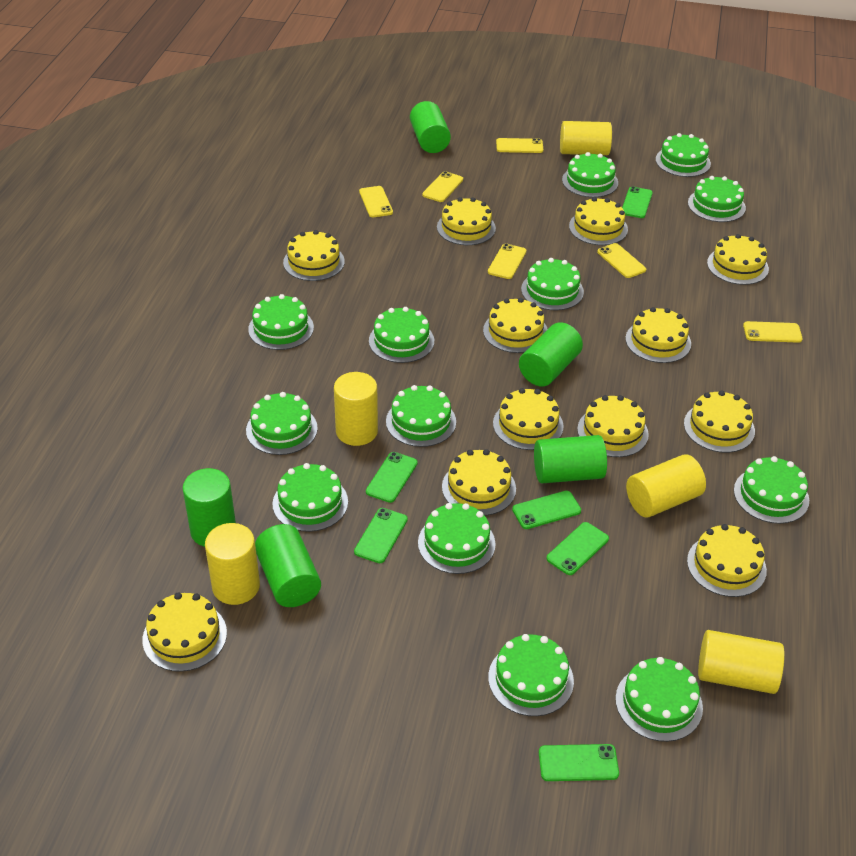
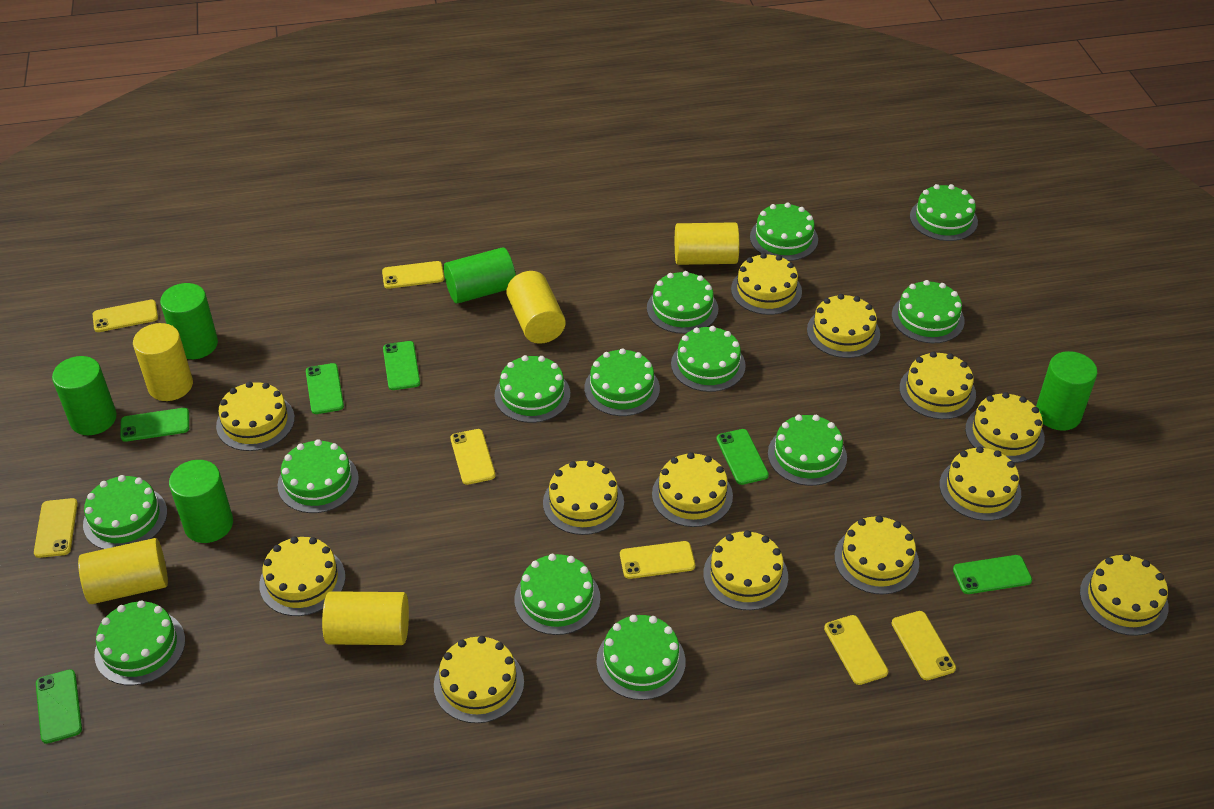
yellow cake: [142,592,227,672] [283,230,345,281] [437,197,496,245] [442,449,516,516] [483,298,547,353] [493,388,564,450] [569,197,628,245] [577,395,649,457] [625,307,691,363] [684,390,755,453] [687,524,767,597] [707,234,769,285] = 12 -> [216,382,295,451] [259,537,346,616] [434,636,524,723] [543,460,624,535] [652,452,733,527] [703,530,788,610] [731,253,802,315] [807,294,880,358] [834,515,919,595] [899,352,976,419] [939,446,1021,521] [965,392,1045,463] [1080,554,1169,636] = 13
yellow phone: [359,186,393,217] [422,171,463,202] [488,244,526,279] [496,138,543,153] [597,243,646,278] [743,321,803,343] = 6 -> [34,498,78,558] [93,300,158,332] [382,261,444,289] [450,429,495,485] [620,541,695,579] [824,615,888,685] [891,611,956,680] = 7

